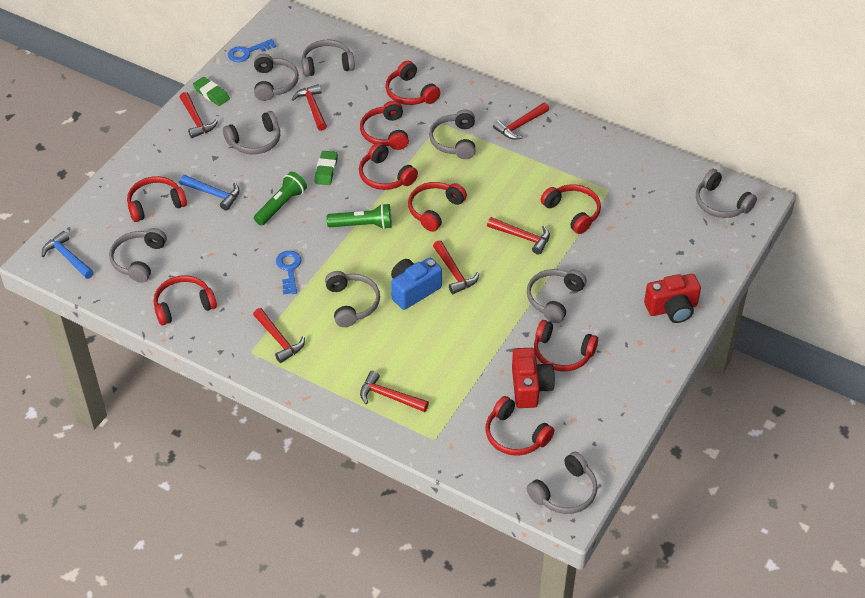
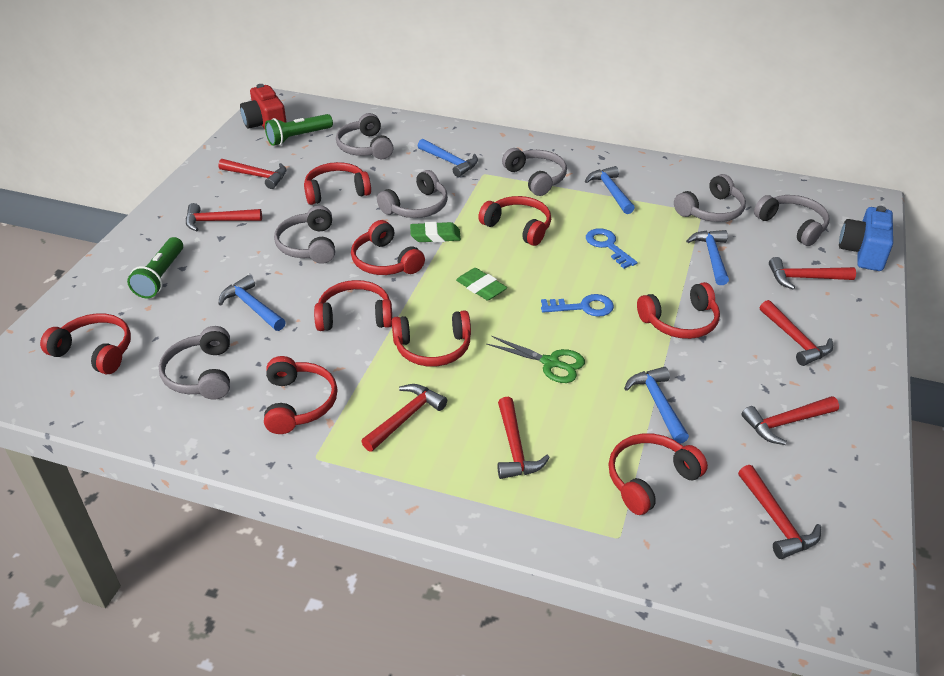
blue hammer: [42,231,94,279] [180,175,240,211] = 2 -> [218,275,286,331] [418,139,478,177] [585,166,635,214] [624,367,689,444] [686,230,729,285] = 5
green scissors: none = 0 -> [487,336,585,383] = 1
grey headphones: [109,228,167,283] [223,111,280,154] [254,54,299,101] [302,40,355,77] [325,271,380,327] [429,109,475,159] [527,269,587,323] [527,451,598,514] [696,169,757,218] = 9 -> [159,326,230,400] [274,205,335,264] [336,113,394,159] [377,170,448,218] [502,148,567,196] [674,174,746,222] [754,195,829,246] = 7
red camera: [512,348,555,408] [644,274,701,323] = 2 -> [240,84,286,129] = 1
red hammer: [180,92,218,138] [253,308,305,363] [292,84,327,131] [360,371,429,412] [433,240,479,294] [487,217,550,255] [493,103,549,140] = 7 -> [186,203,262,231] [218,159,286,189] [361,384,447,452] [497,397,550,479] [738,465,821,559] [741,396,839,445] [760,300,833,366] [769,257,856,289] = 8

